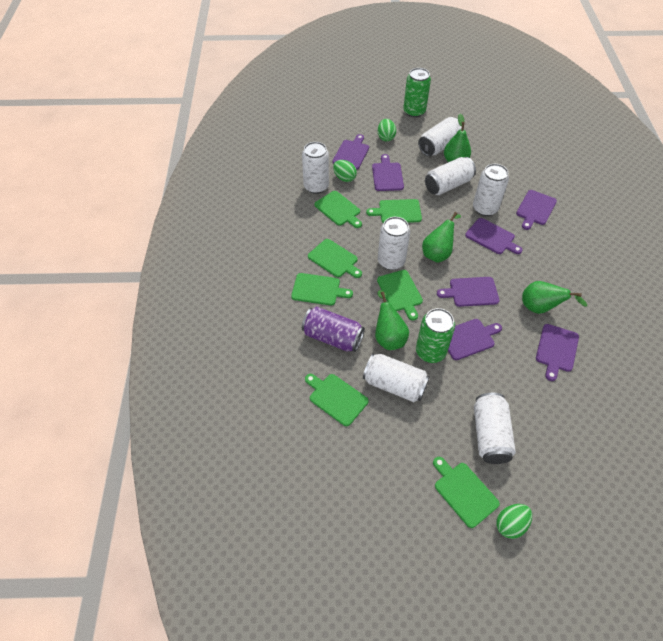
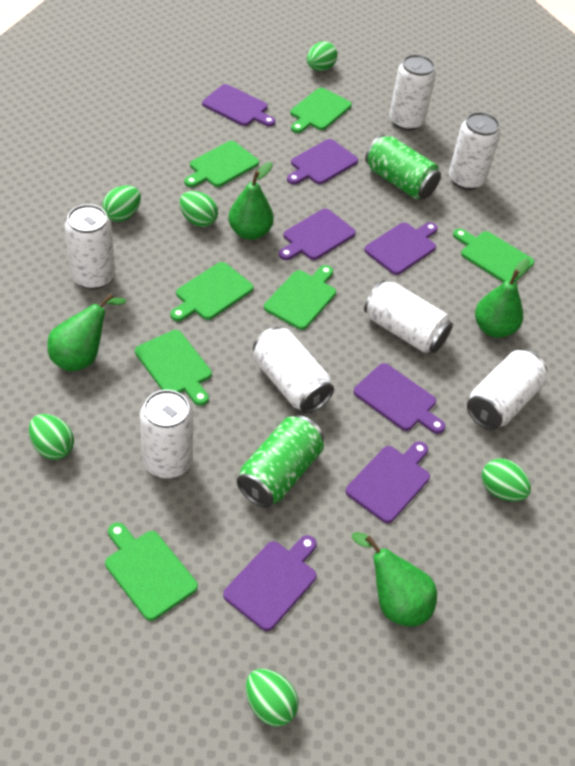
green egg: [333,160,357,182] [378,119,396,141] [496,504,532,539] = 3 -> [29,414,74,460] [102,185,141,222] [179,191,218,227] [246,669,299,727] [307,41,338,71] [481,458,531,501] = 6
purple can: [302,307,365,352] = 1 -> none = 0

